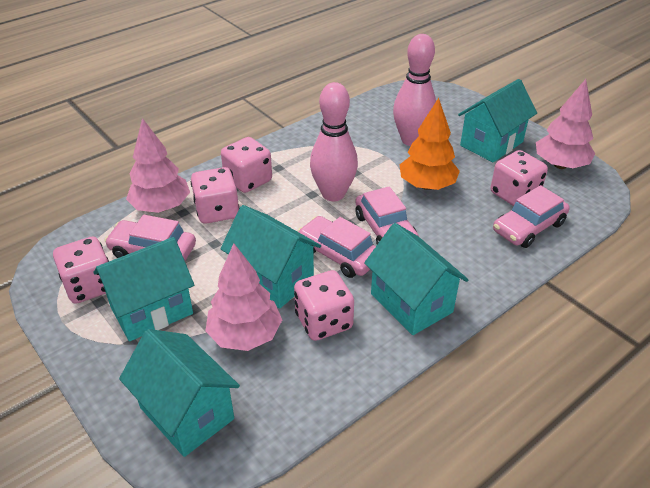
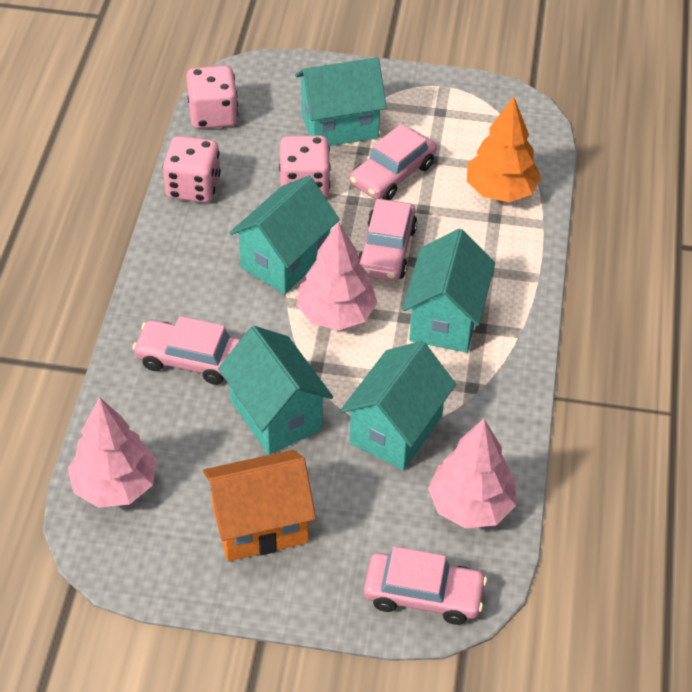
orange house: none = 0 -> [203,450,316,561] = 1
pink bowling pin: [310,82,358,201] [393,34,436,146] = 2 -> none = 0
pink dice: [53,237,109,304] [191,167,239,224] [221,137,272,193] [294,270,354,341] [491,150,548,206] = 5 -> [163,136,221,203] [186,66,238,129] [279,136,331,198] = 3

